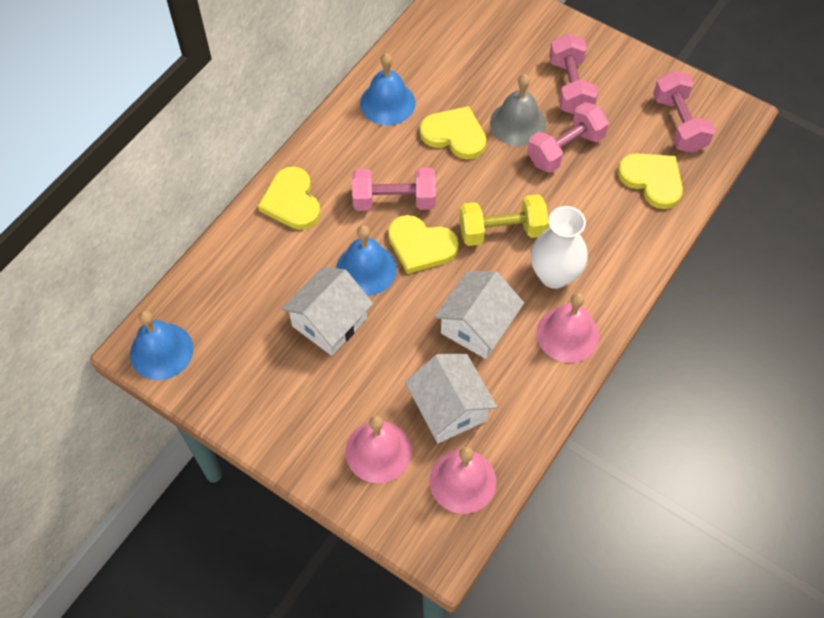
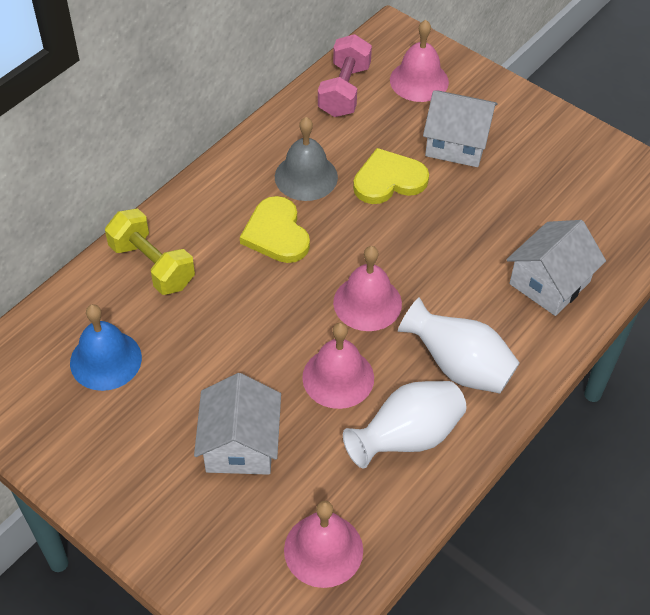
blue bell: [130,311,193,380] [336,225,397,296] [360,53,416,125] = 3 -> [70,304,142,391] = 1
pink bell: [346,415,412,483] [429,447,496,514] [536,293,599,363] = 3 -> [284,501,363,588] [302,323,374,409] [333,246,402,331] [390,20,449,102] = 4
pink dumbbell: [352,167,436,211] [527,102,609,173] [549,34,598,114] [653,70,715,153] = 4 -> [318,34,372,117] = 1
white vase: [531,206,588,289] = 1 -> [343,381,467,469] [398,297,520,394] = 2
yellow heart: [258,166,320,230] [388,215,459,274] [420,106,486,160] [618,153,683,209] = 4 -> [240,196,310,263] [353,148,429,204] = 2

